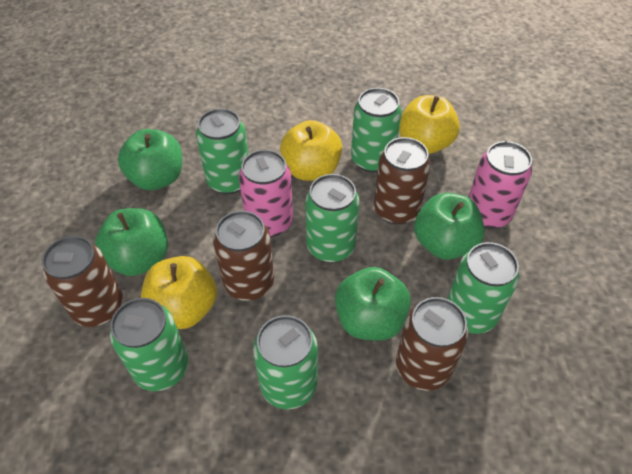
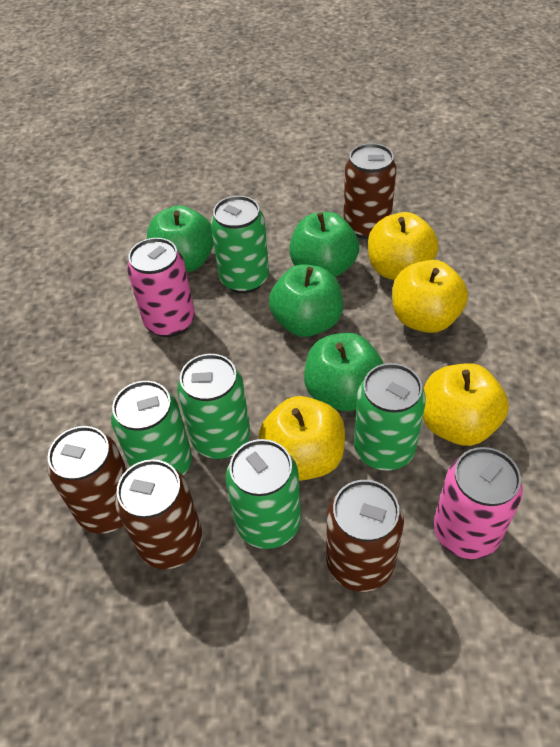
green can: [110,298,188,391] [196,108,248,194] [253,315,318,409] [305,174,360,263] [351,88,402,173] [447,242,519,334] = 6 -> [111,381,192,475] [177,354,250,459] [211,196,269,293] [226,439,301,549] [354,363,426,471] = 5
yellow apple: [141,256,217,329] [280,120,342,181] [399,95,460,154] = 3 -> [259,396,345,481] [368,212,439,280] [392,260,468,333] [423,363,509,446] = 4

